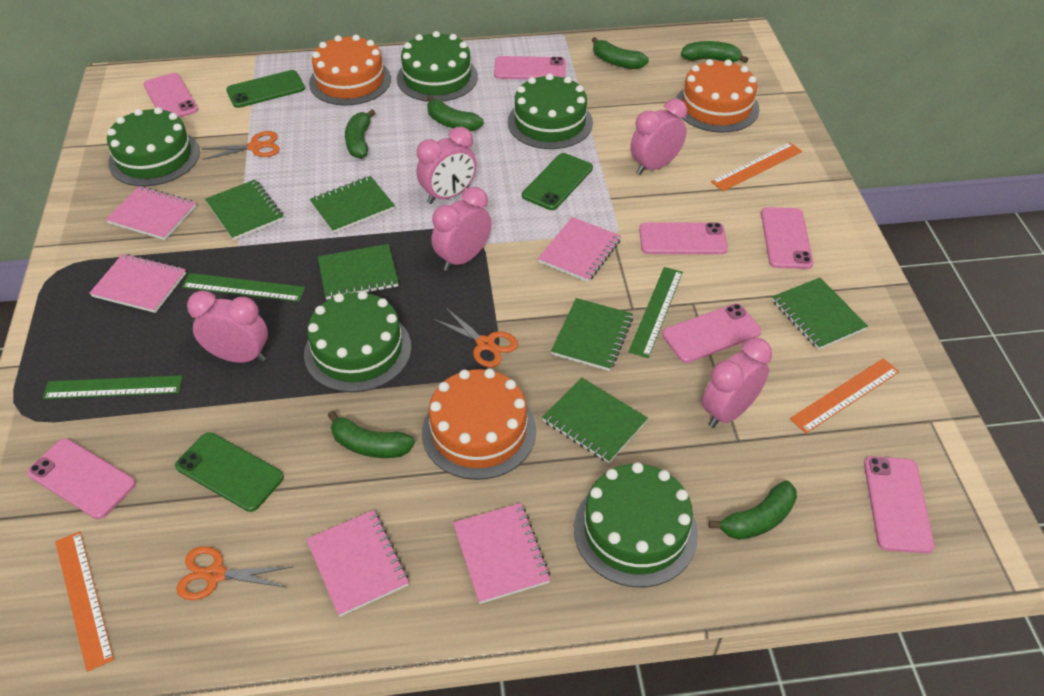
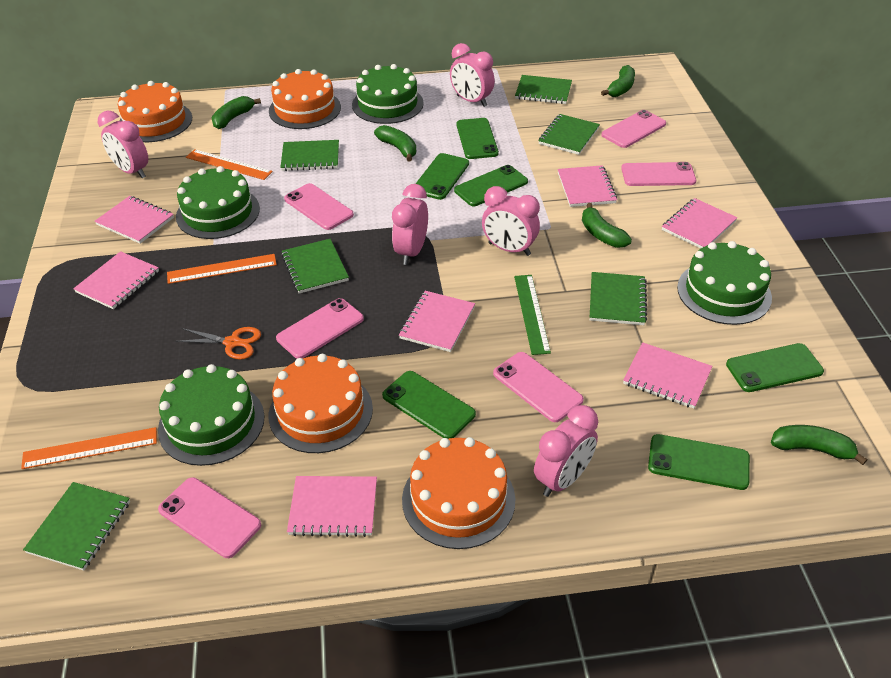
green banana: [328,411,415,458] [345,110,375,159] [427,96,484,131] [592,37,649,69] [681,41,748,63] [709,480,797,540] = 6 -> [212,96,261,129] [374,125,416,161] [582,203,632,248] [601,65,635,97] [771,425,867,465] = 5
green cake: [107,107,200,186] [304,291,411,393] [397,31,478,102] [508,73,593,149] [574,462,698,587] = 5 -> [158,364,265,466] [176,166,260,239] [352,64,424,124] [677,241,772,325] = 4
green phone: [175,432,284,512] [226,70,305,108] [522,153,593,210] = 3 -> [382,371,476,439] [416,153,469,200] [454,165,528,206] [456,118,499,159] [648,434,750,490] [726,343,824,392] = 6
green ruler: [43,375,183,399] [182,273,305,302] [628,267,683,358] = 3 -> [514,275,551,355] = 1
orange cake: [309,35,391,105] [422,369,536,480] [676,59,759,133] = 3 -> [118,81,192,142] [268,354,373,453] [269,69,341,129] [402,437,515,549] = 4
orange scissors: [176,546,292,600] [202,131,280,160] [433,308,518,368] = 3 -> [175,327,261,360] = 1
pink notebook: [90,254,186,313] [106,186,196,240] [306,510,409,617] [453,503,550,604] [538,217,621,282] = 5 -> [73,251,159,309] [95,196,174,244] [287,476,377,537] [399,291,475,352] [558,165,617,207] [623,342,712,409] [662,198,737,249] = 7
pink phone: [27,438,136,519] [143,73,198,118] [494,56,566,79] [639,223,728,254] [662,303,761,363] [761,207,813,269] [864,456,935,553] = 7 -> [158,477,261,558] [276,298,364,358] [284,183,354,230] [493,352,584,422] [601,110,666,148] [621,162,696,186] = 6

